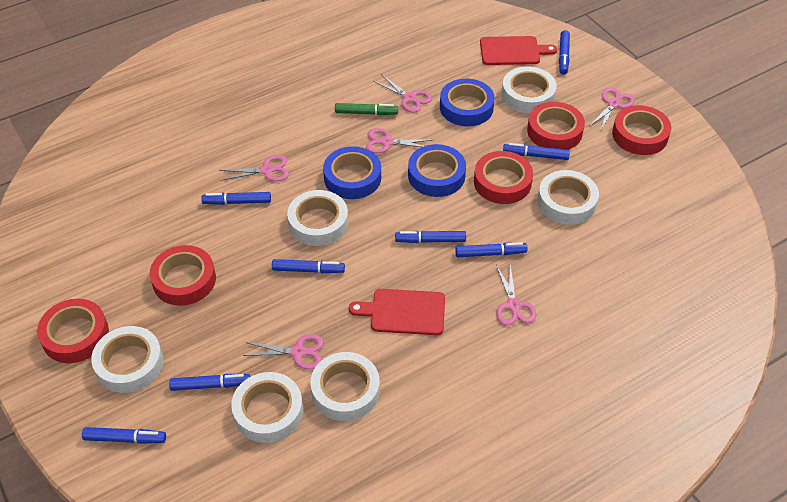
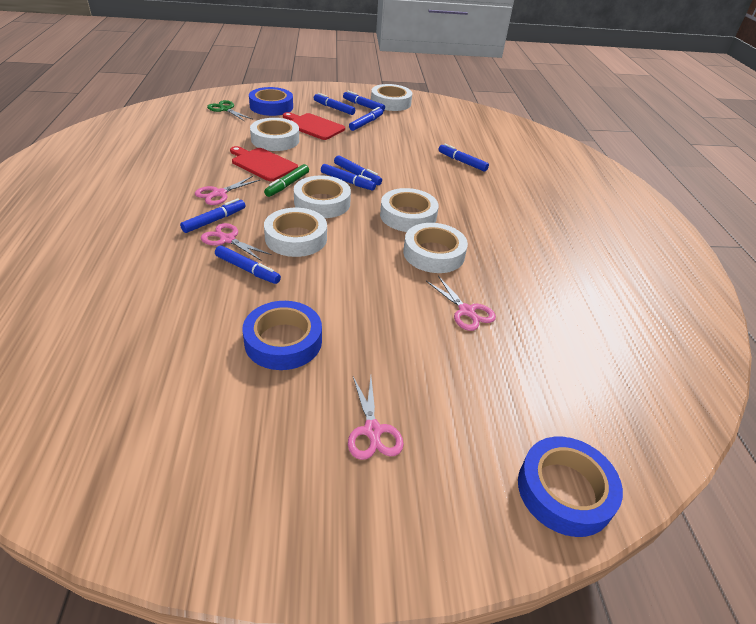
green scissors: none = 0 -> [207,100,252,121] = 1
pink scissors: [219,155,289,181] [243,334,324,369] [366,128,431,153] [373,74,432,112] [496,265,536,326] [590,87,635,132] = 6 -> [195,176,260,205] [201,223,272,261] [348,377,404,460] [426,276,496,331] = 4
red tape: [37,299,109,363] [150,245,216,306] [474,151,533,204] [527,102,585,150] [612,105,671,155] = 5 -> none = 0

